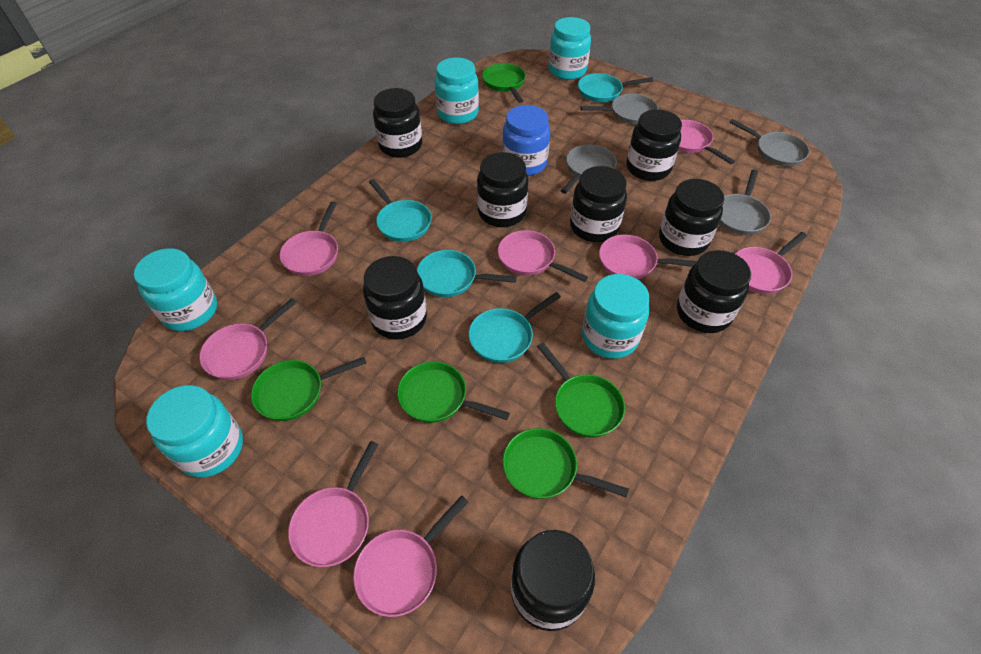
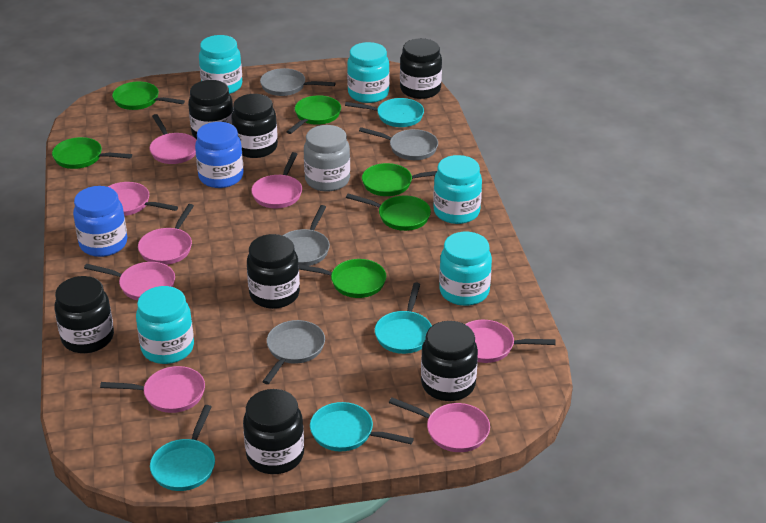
black jar: [363,256,427,339] [373,88,422,158] [477,152,528,227] [511,530,595,631] [570,166,627,242] [626,109,682,181] [659,179,724,256] [677,250,751,333] = 8 -> [54,276,114,353] [188,80,233,139] [231,94,278,158] [243,389,304,474] [247,234,300,309] [400,38,442,99] [421,321,478,401] = 7
blue jar: [502,105,550,176] = 1 -> [73,186,127,257] [195,122,244,188] = 2
green pan: [251,357,366,421] [397,361,510,423] [482,63,526,103] [503,428,629,499] [537,343,625,437] = 5 -> [52,137,132,169] [112,82,185,110] [287,95,341,134] [298,259,386,298] [346,193,431,231] [362,163,437,196] = 6
grey jar: none = 0 -> [304,125,350,192] = 1

